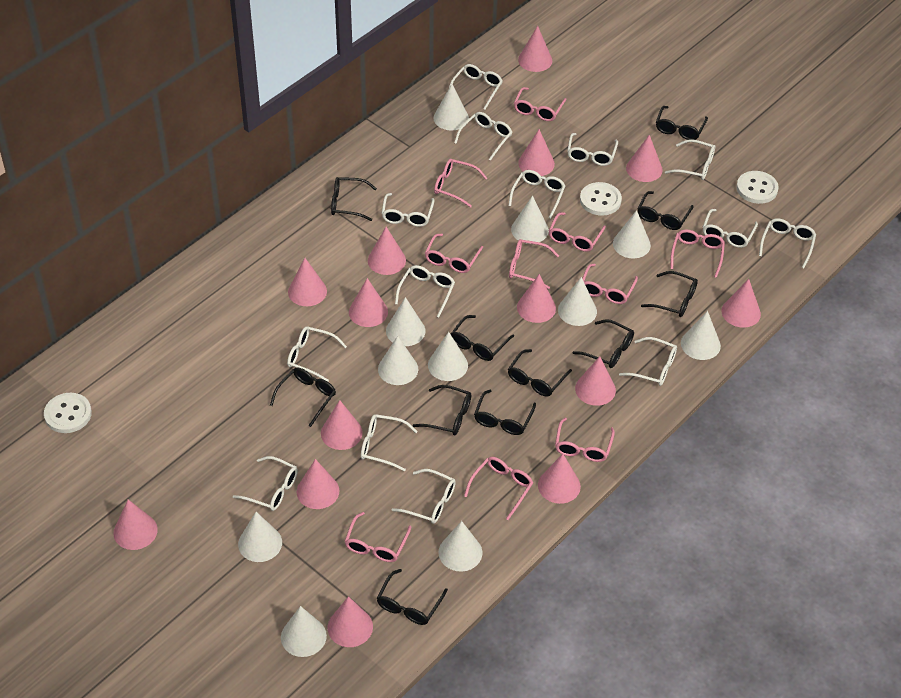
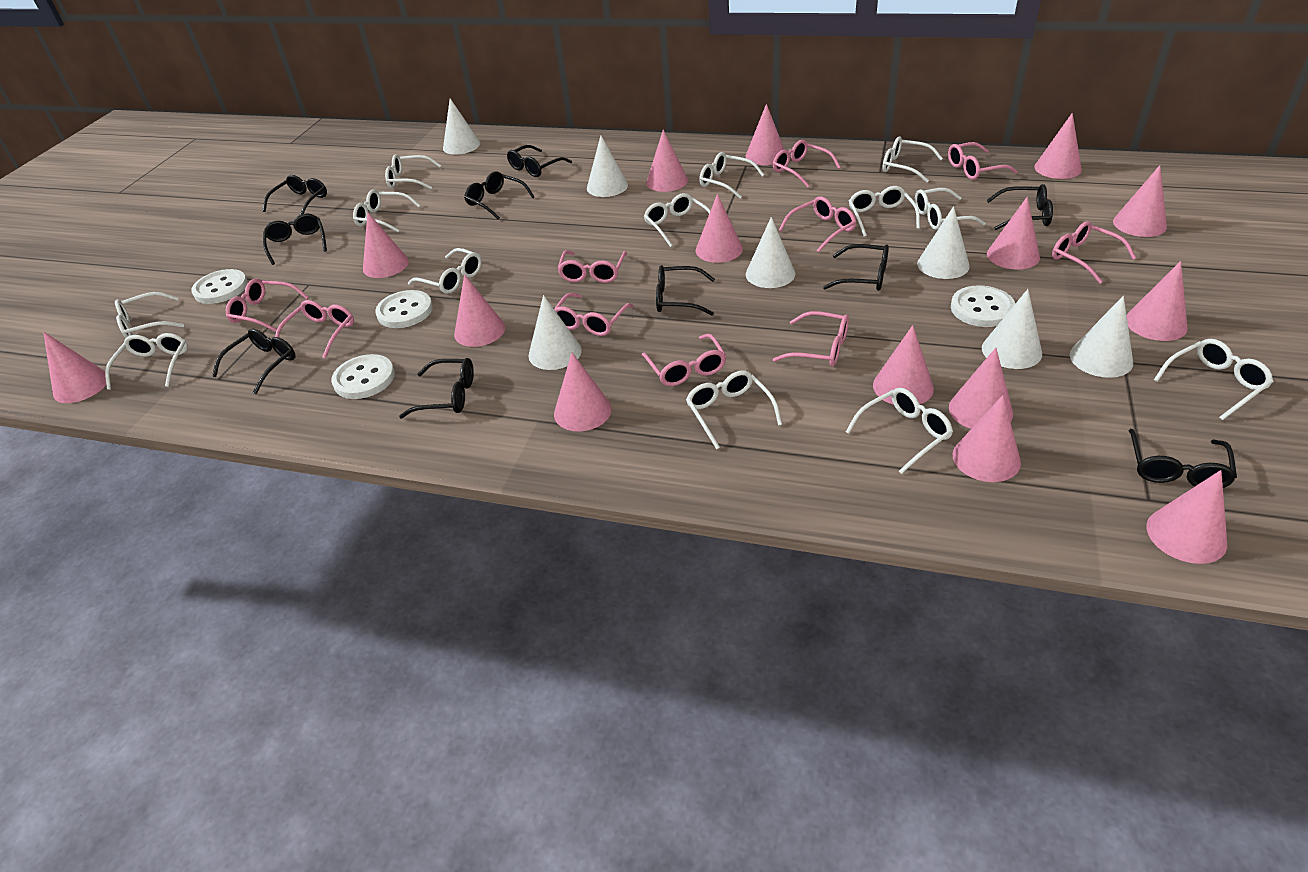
black glasses: [270,367,336,427] [331,177,377,221] [377,569,448,625] [413,385,471,435] [451,315,514,361] [474,390,536,435] [508,349,572,397] [573,319,634,368] [638,191,694,230] [641,271,698,317] [656,106,708,140] = 11 -> [212,328,295,394] [263,175,327,215] [263,213,327,265] [399,358,474,419] [464,171,534,220] [507,145,572,177] [656,265,715,316] [823,244,889,291] [986,184,1053,230] [1128,429,1237,488] = 10
pink cone: [113,500,158,550] [288,258,327,306] [296,459,340,509] [321,400,363,450] [328,596,373,647] [349,278,388,327] [368,227,406,275] [517,274,556,323] [518,26,552,72] [518,129,555,176] [538,454,581,504] [575,356,616,406] [626,135,663,182] [722,279,761,328] = 14 -> [43,332,106,403] [363,212,409,278] [454,274,505,347] [554,353,612,432] [646,130,688,192] [696,194,743,263] [745,104,784,165] [873,325,934,405] [949,348,1013,429] [952,395,1021,482] [987,196,1040,269] [1034,113,1082,179] [1113,165,1167,237] [1127,261,1188,341] [1146,470,1227,564] = 15
white button: [44,393,92,433] [580,182,622,216] [736,171,779,204] = 3 -> [191,269,248,304] [331,354,395,399] [375,290,433,328] [951,285,1015,327] = 4
white cone: [238,512,282,562] [281,606,327,657] [378,336,418,385] [386,297,425,346] [428,332,468,381] [433,84,469,130] [439,521,483,572] [511,196,549,244] [558,277,597,326] [613,210,651,258] [681,311,721,360] = 11 -> [443,98,480,155] [528,295,582,370] [587,135,628,197] [746,217,795,288] [917,206,970,279] [982,289,1042,369] [1070,296,1133,378] = 7
white glasses: [233,456,298,511] [287,326,347,382] [361,414,418,471] [381,193,435,227] [391,469,456,524] [395,265,455,317] [449,64,503,110] [454,112,512,161] [508,170,565,218] [567,133,618,166] [619,337,677,386] [665,139,715,180] [702,209,758,248] [759,218,816,268] = 14 -> [105,333,188,390] [115,292,184,338] [353,189,421,232] [385,154,441,189] [408,248,482,294] [644,193,710,247] [686,370,782,449] [699,152,764,198] [846,387,953,474] [849,186,920,237] [882,137,943,183] [915,188,986,230] [1154,339,1274,420] = 13

